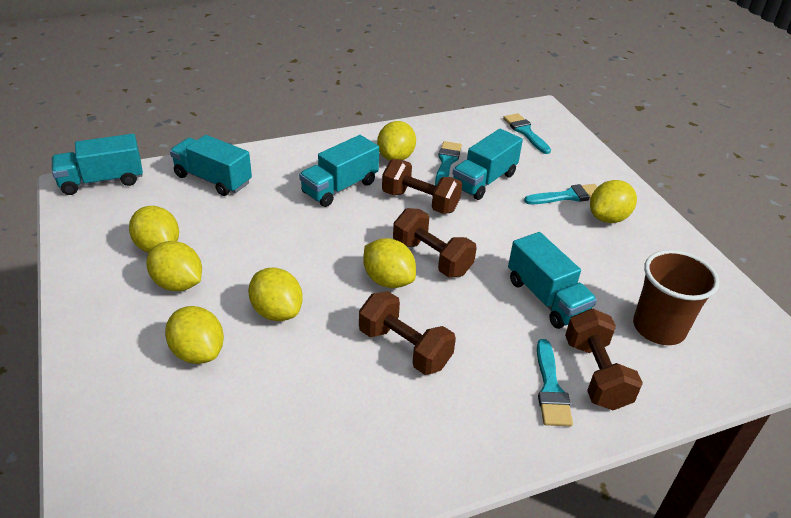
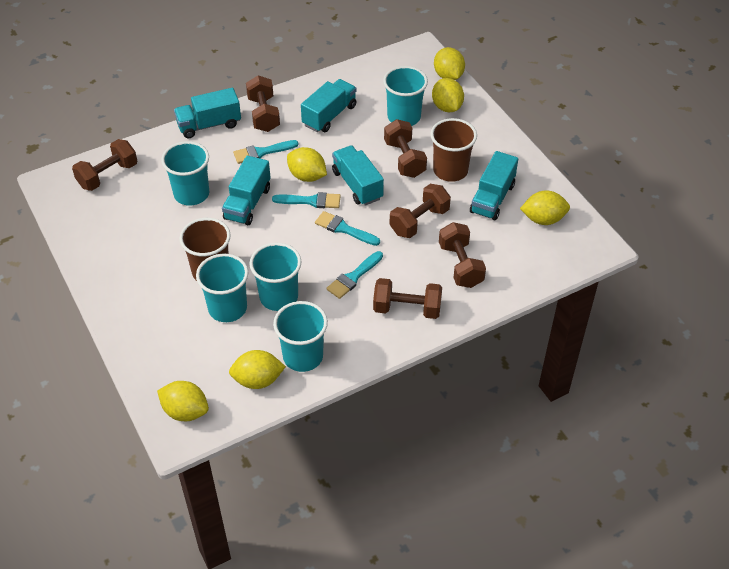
brown cup: [633,250,719,345] = 1 -> [179,218,231,281] [430,118,477,182] = 2
brown dumbbell: [359,291,456,375] [382,159,462,214] [393,208,477,277] [565,308,643,410] = 4 -> [72,139,137,191] [246,76,280,132] [373,278,442,319] [384,119,427,178] [389,184,451,238] [439,222,486,288] = 6
turquoise cup: none = 0 -> [161,141,209,206] [196,254,249,322] [249,243,302,311] [273,301,328,372] [383,66,428,126] = 5
yellow lemon: [129,206,179,253] [146,241,202,291] [165,306,224,364] [248,267,303,321] [363,238,416,288] [377,121,416,161] [590,180,637,223] = 7 -> [157,381,209,421] [229,350,286,389] [287,147,327,182] [432,78,464,113] [434,47,465,80] [520,190,570,225] = 6

